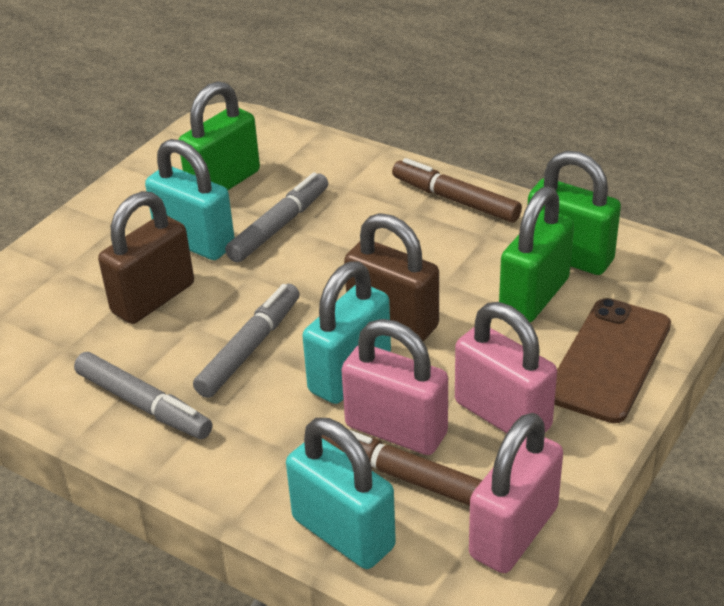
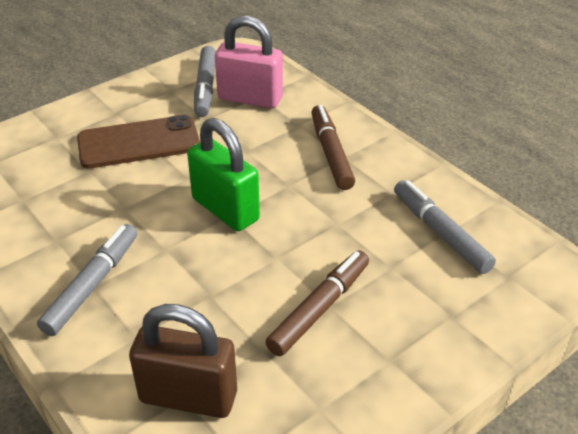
brown padlock: [98,191,194,324] [344,213,439,341] = 2 -> [129,304,237,418] = 1
green padlock: [178,81,260,190] [499,186,574,323] [528,151,621,275] = 3 -> [187,118,260,231] = 1
pink padlock: [341,319,448,455] [455,302,557,433] [469,413,563,573] = 3 -> [215,16,283,108] = 1
turquoise padlock: [145,139,235,260] [286,418,396,569] [302,261,391,404] = 3 -> none = 0

